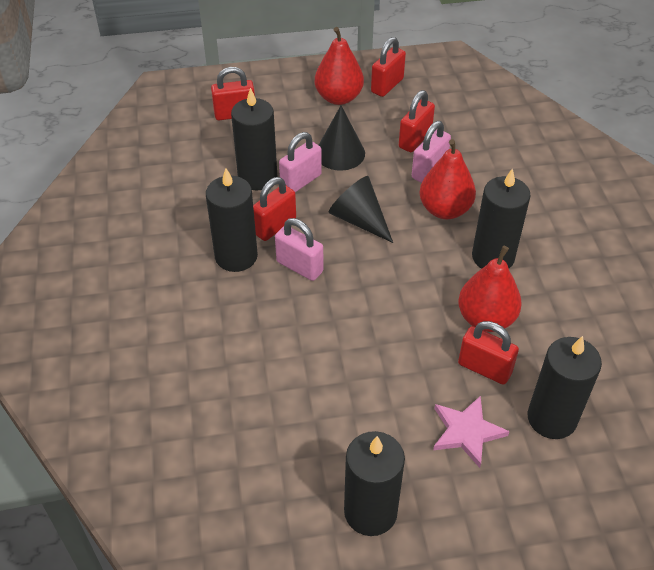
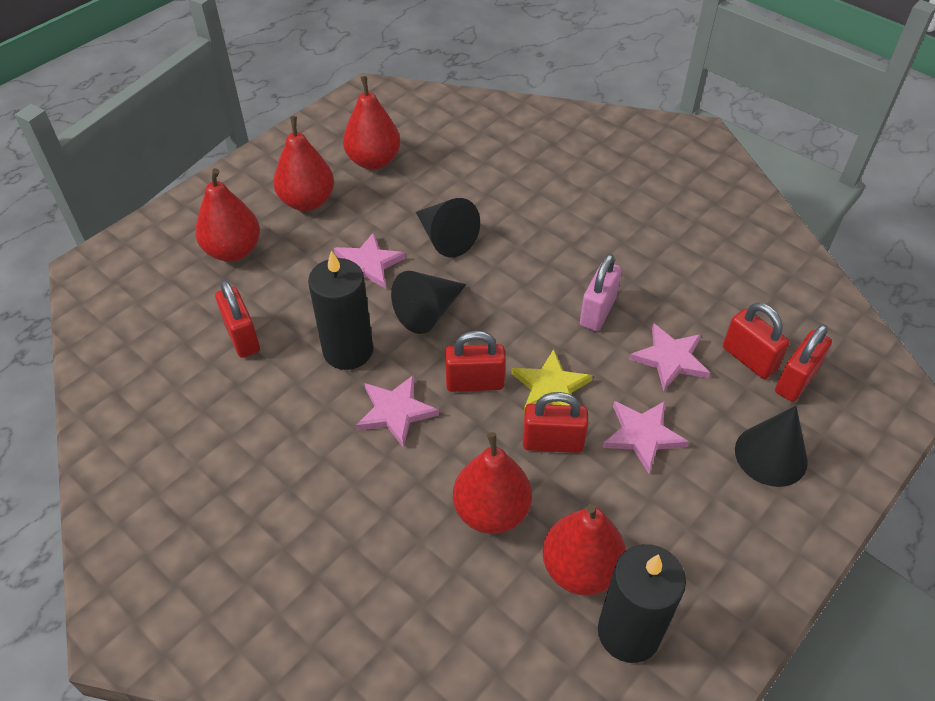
black candle: [206,168,258,272] [231,88,277,190] [344,431,405,536] [472,168,531,269] [527,336,602,439] = 5 -> [308,251,373,370] [598,544,686,663] = 2
black cone: [319,106,365,171] [329,176,393,243] = 2 -> [391,271,466,334] [416,198,480,257] [735,406,808,487] = 3
pink padlock: [275,218,323,281] [279,132,322,192] [412,121,451,183] = 3 -> [580,254,622,331] = 1
pink star: [433,396,509,468] = 1 -> [334,232,406,289] [356,375,439,448] [602,401,689,474] [629,323,710,391] = 4
red pear: [315,27,364,105] [419,139,476,219] [458,246,522,332] = 3 -> [195,168,260,262] [273,116,334,211] [343,76,401,170] [453,432,532,534] [543,504,626,595] = 5
yellow star: none = 0 -> [512,349,593,414] = 1

